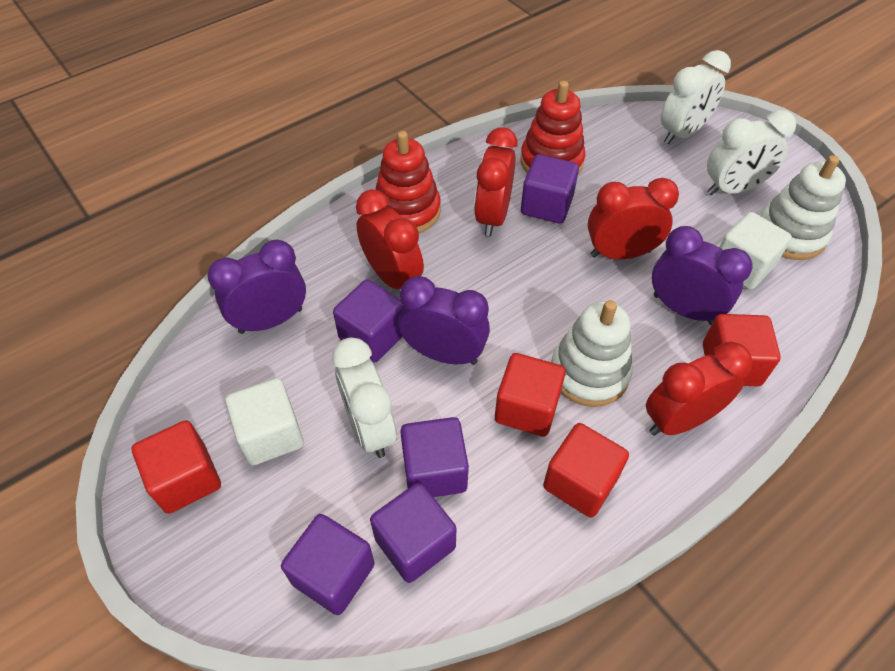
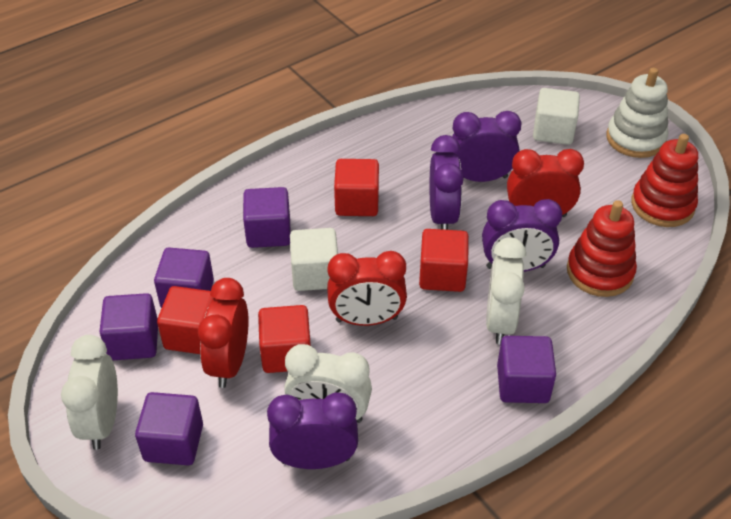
purple clock: [207,240,306,334] [399,276,490,365] [652,226,753,325] = 3 -> [267,392,358,469] [430,135,464,230] [452,111,521,182] [482,199,562,272] = 4
red clock: [356,189,424,289] [474,127,518,236] [588,178,679,259] [646,342,752,436] = 4 -> [198,278,249,388] [327,251,407,326] [507,149,584,217] = 3
white stacking toy: [551,300,633,407] [761,155,846,260] = 2 -> [606,68,668,158] = 1

